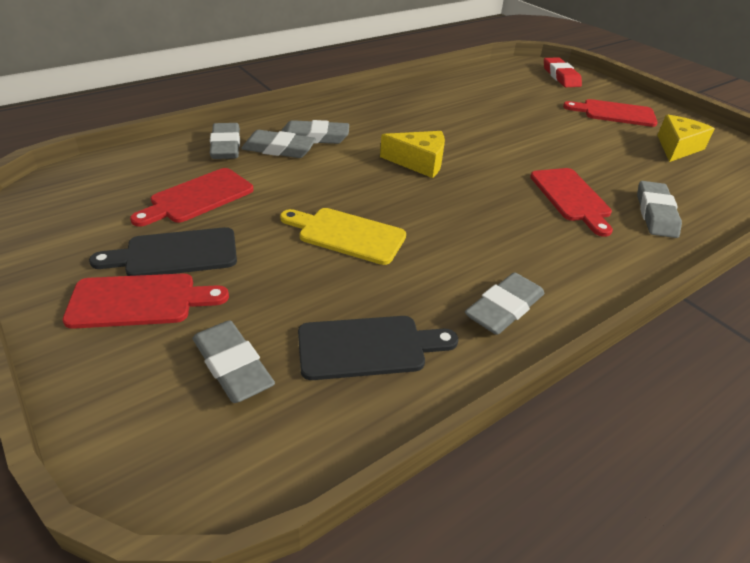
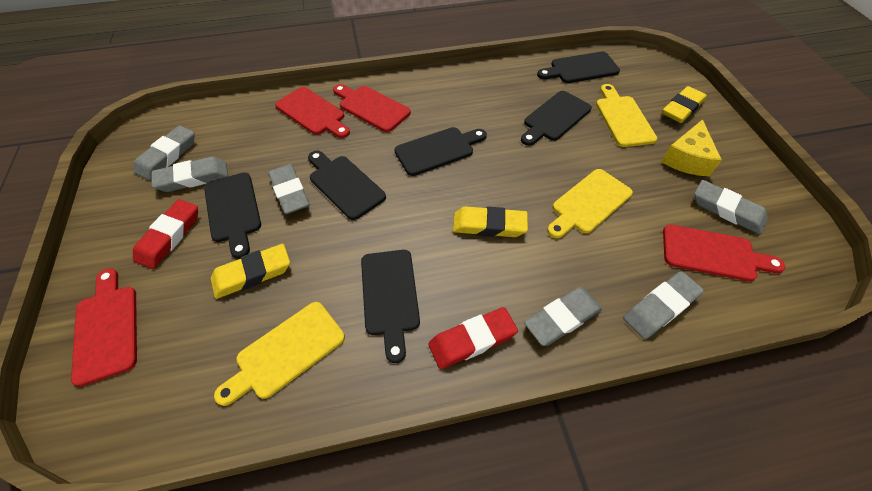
black cutting board: [89,227,237,276] [298,316,458,380] = 2 -> [204,172,261,259] [308,150,386,220] [361,250,420,363] [394,127,487,176] [521,91,592,146] [537,51,620,83] = 6
red eraser: [544,57,582,87] = 1 -> [133,199,198,269] [428,307,518,369] = 2
yellow cheese: [380,131,445,178] [657,115,715,162] = 2 -> [661,119,722,176] = 1
yellow cutting board: [280,208,406,265] = 1 -> [214,302,345,406] [547,169,633,239] [596,84,657,147] = 3
yellow eraser: none = 0 -> [211,244,290,299] [453,206,528,237] [662,86,707,123] = 3

